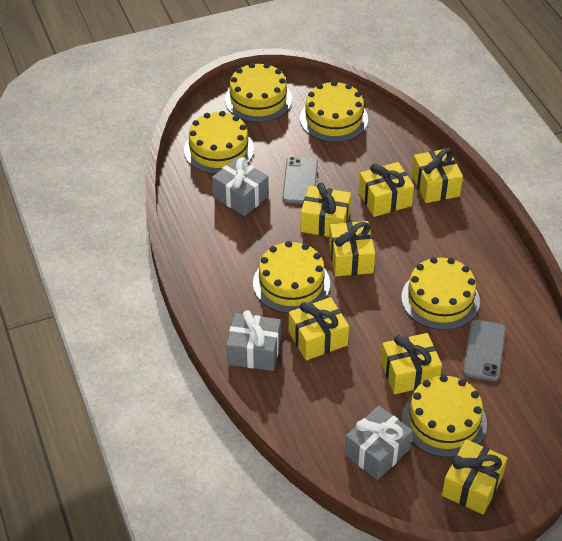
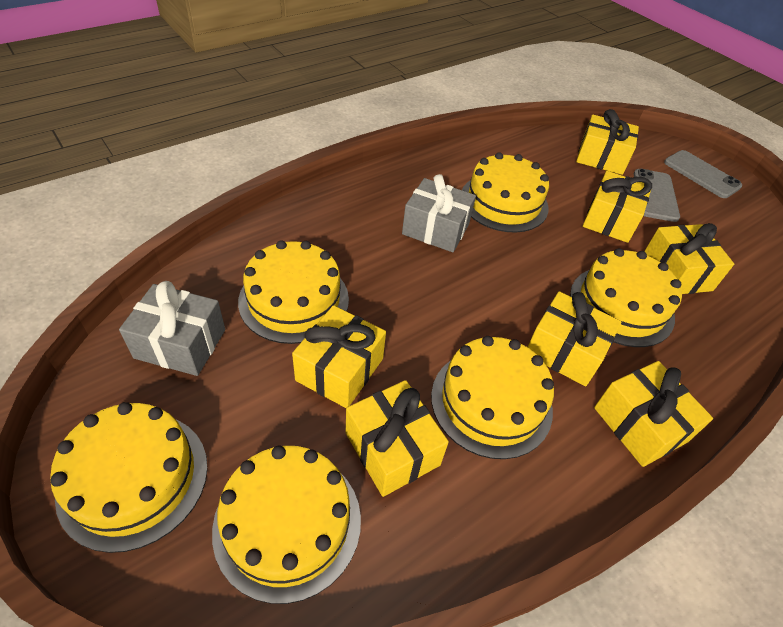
grey gift: [212,157,269,216] [226,310,281,371] [345,406,412,480] = 3 -> [119,281,225,376] [402,174,476,252] = 2

